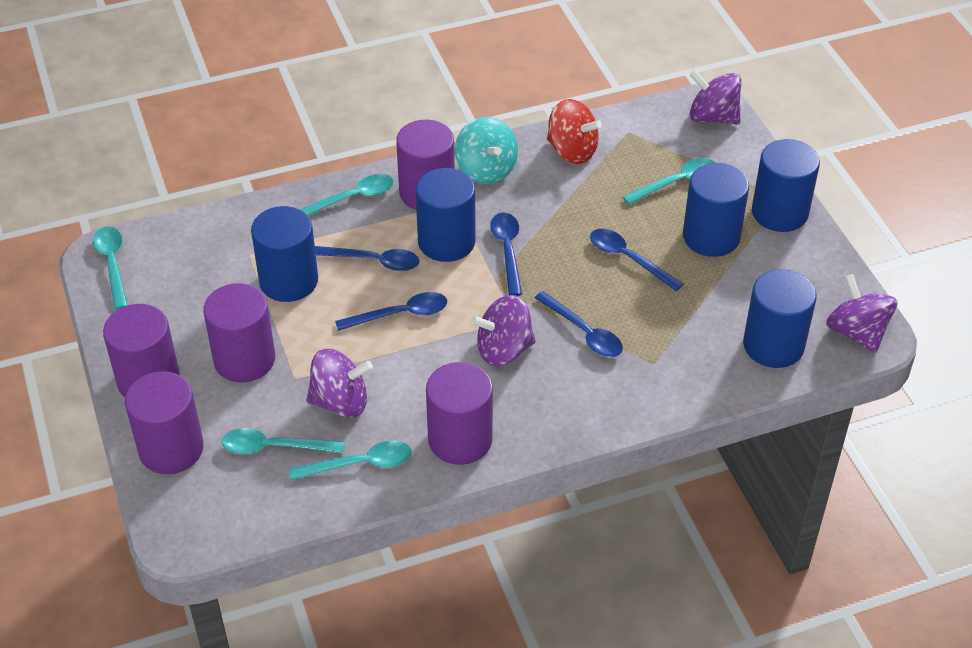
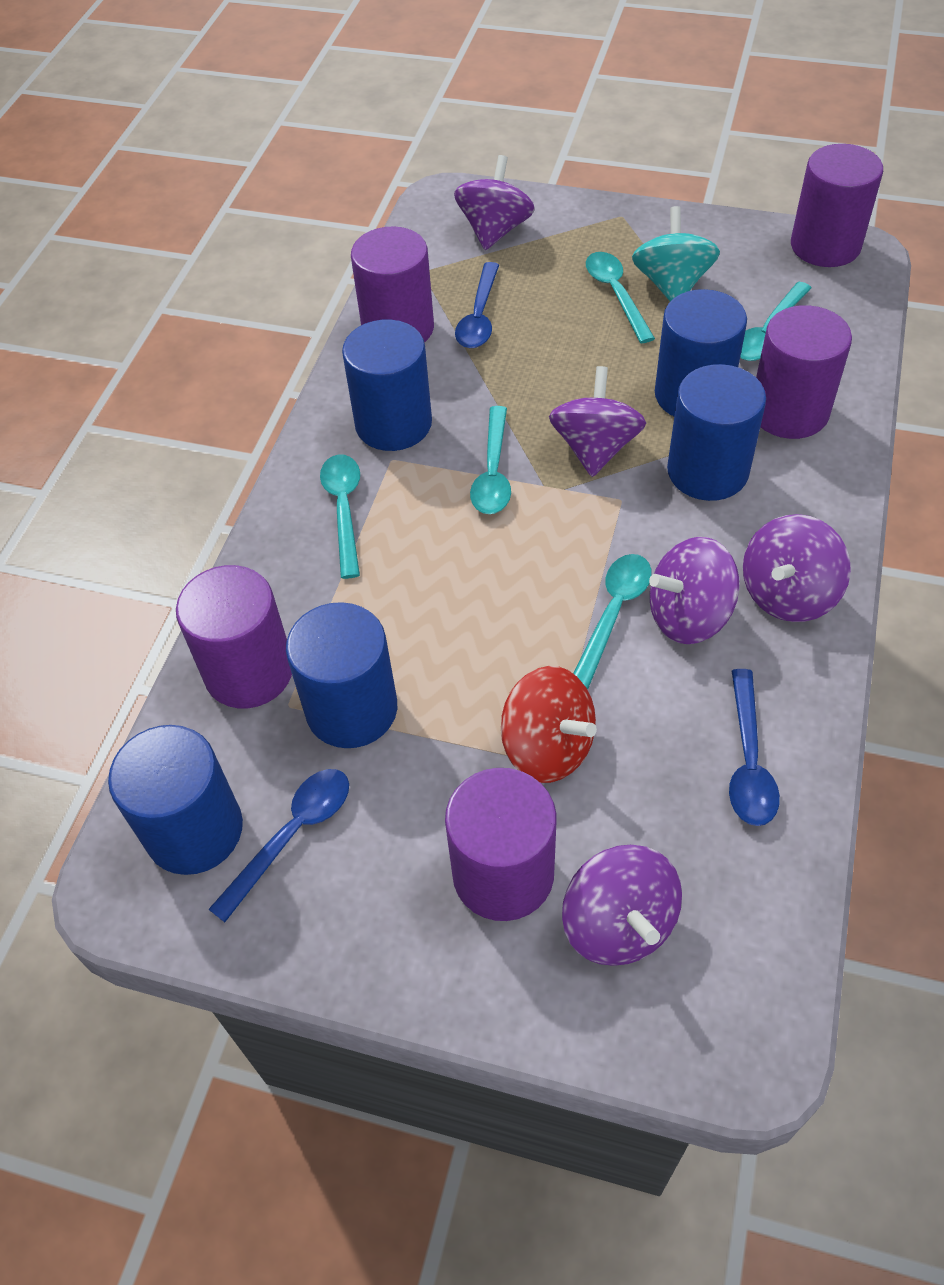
blue spoon: [315,246,419,271] [335,292,447,331] [490,212,522,296] [535,291,623,357] [590,229,683,291] = 5 -> [208,769,349,922] [455,262,499,348] [729,669,780,826] = 3
purple spinning top: [307,349,373,418] [471,295,536,367] [690,70,741,125] [826,274,898,353] = 4 -> [454,155,535,250] [549,366,646,477] [562,845,682,966] [649,537,739,644] [743,514,851,622] = 5

